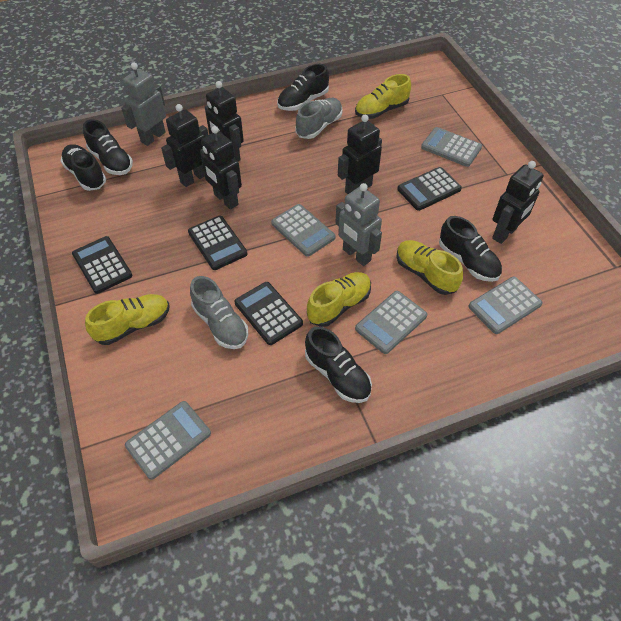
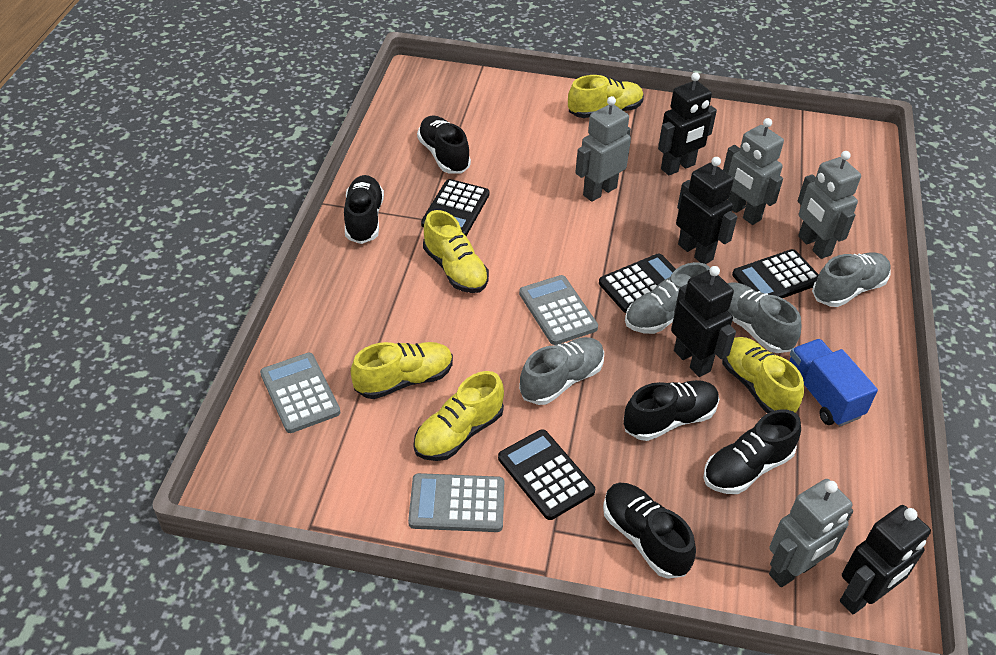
black robot: [161,104,208,187] [200,126,242,210] [205,81,244,161] [338,115,382,194] [492,161,544,244] = 5 -> [658,72,717,175] [671,266,736,377] [676,157,737,264] [840,505,931,614] = 4
blue truck: none = 0 -> [789,339,878,426] = 1
grey calculator: [125,401,211,480] [271,204,335,257] [355,291,427,354] [421,127,482,167] [468,277,542,334] = 5 -> [260,353,340,433] [408,473,504,532] [519,275,598,345] = 3
grey robot: [121,63,166,146] [335,183,382,266] = 2 -> [575,96,631,202] [723,118,784,225] [769,479,853,587] [798,151,861,259] = 4
grey shoe: [190,276,248,349] [296,98,343,139] = 2 -> [519,337,604,405] [625,262,710,334] [727,282,801,353] [812,253,891,307] = 4
yellow shoe: [85,294,169,345] [307,272,371,327] [355,74,411,119] [397,240,463,295] = 4 -> [351,342,453,399] [413,371,504,461] [423,210,489,293] [568,75,644,118] [722,337,804,413] = 5

